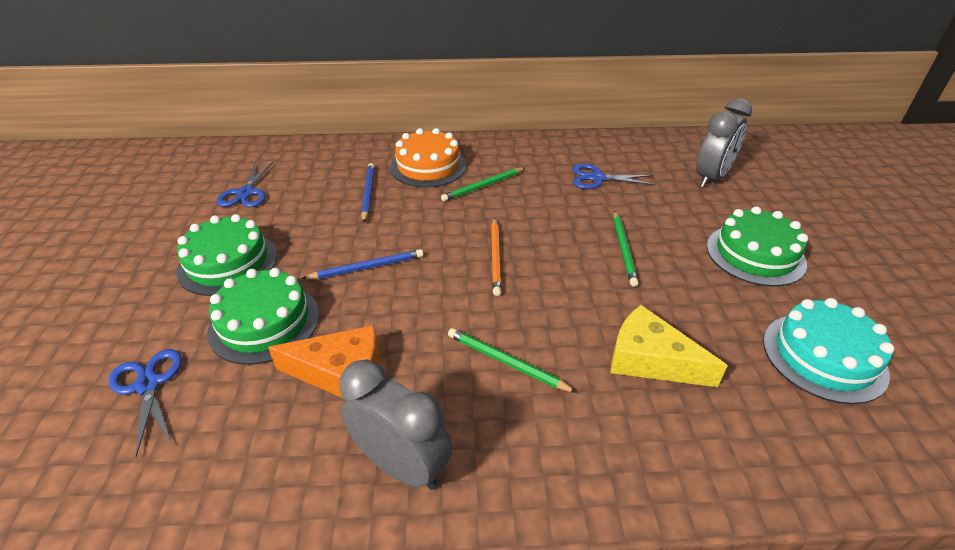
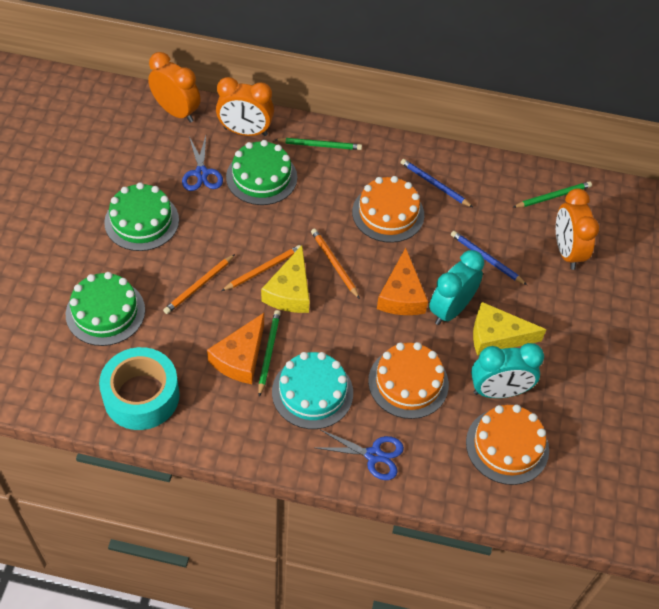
blue scissors: [109,349,182,457] [217,162,273,207] [572,164,656,189] = 3 -> [182,136,223,191] [316,429,404,480] = 2
grey clock: [339,360,452,490] [696,98,752,188] = 2 -> none = 0
orange cake: [390,128,467,187] = 1 -> [352,176,424,243] [368,342,449,419] [466,405,549,485] = 3
orange cheese: [268,325,380,398] = 1 -> [207,313,264,384] [377,248,428,315] = 2
orange clock: none = 0 -> [148,52,200,123] [216,77,274,136] [556,188,599,270] = 3
orange pencil: [491,218,501,296] = 1 -> [163,254,235,314] [221,245,300,291] [311,228,360,299] = 3
turquoise clock: none = 0 -> [429,250,484,325] [471,343,544,398] = 2
turquoise tape: none = 0 -> [99,347,180,430] = 1
yellow cheese: [610,305,728,387] = 1 -> [261,245,310,313] [473,302,547,356] = 2

